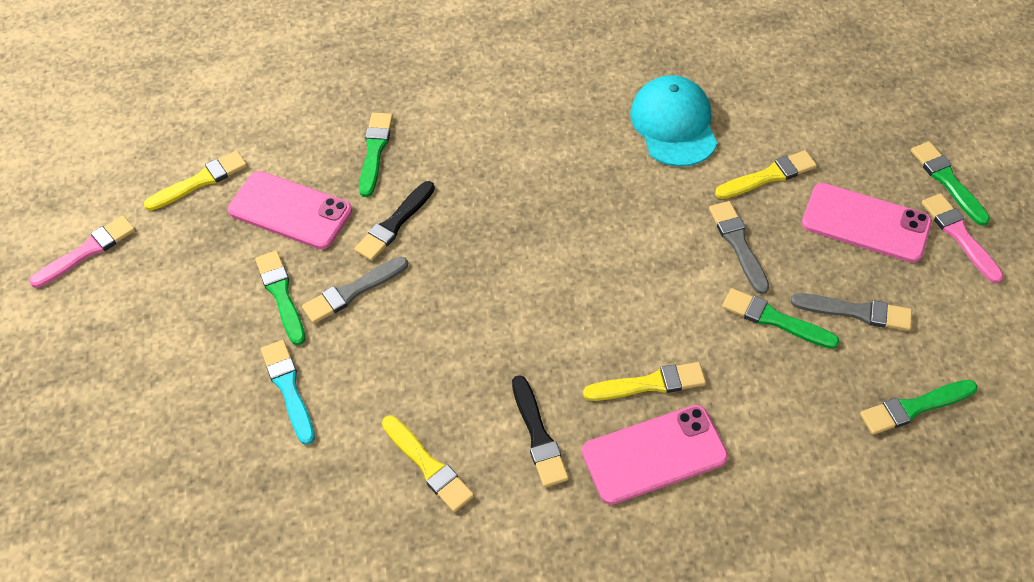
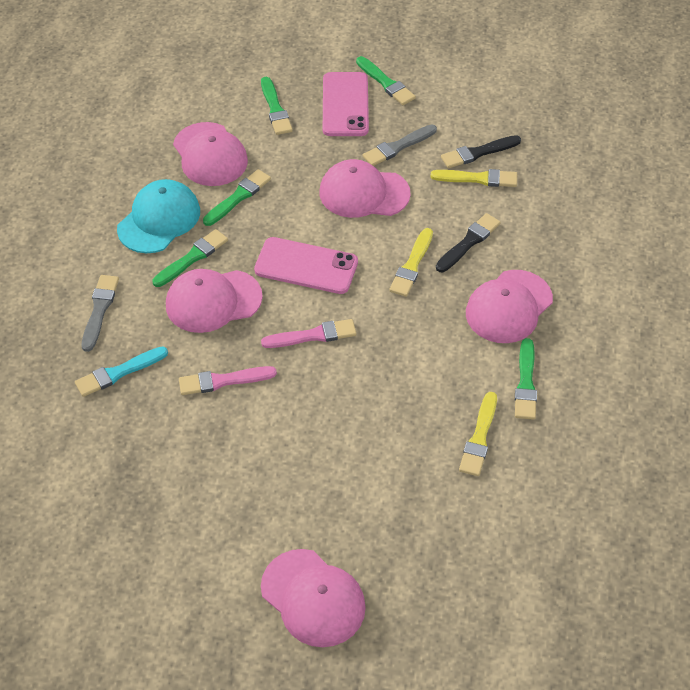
grey brush: [302,257,408,323] [709,201,769,294] [791,293,912,331] = 3 -> [82,275,119,352] [363,124,437,166] = 2
pink cap: none = 0 -> [166,269,263,333] [173,122,248,186] [261,549,366,647] [319,159,411,218] [466,270,553,343] = 5
pink phone: [228,171,352,249] [582,405,728,505] [802,183,932,263] = 3 -> [254,237,358,294] [323,72,369,136] = 2
yellow brush: [144,151,247,211] [382,415,474,512] [583,362,706,401] [715,150,817,199] = 4 -> [389,228,433,297] [430,169,517,187] [459,392,497,476] = 3

